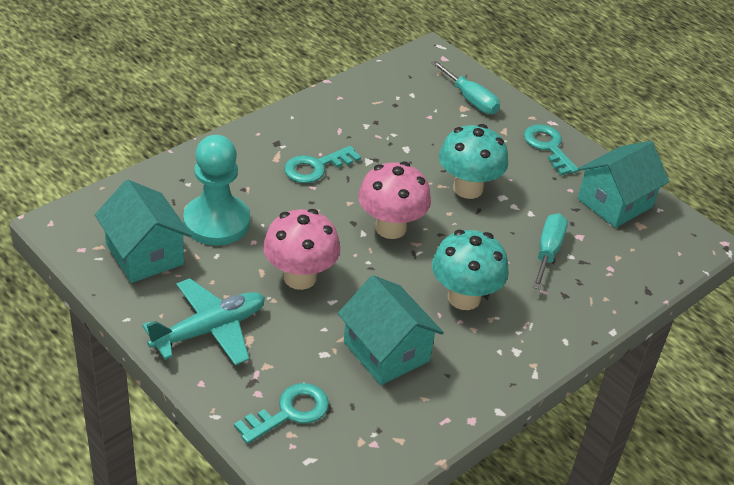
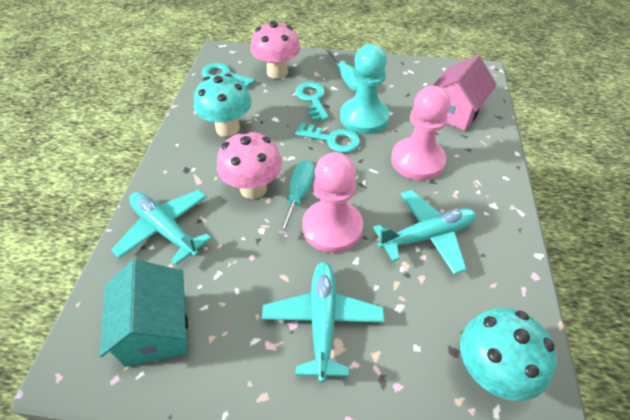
pink house: none = 0 -> [432,56,497,131] = 1
pink pawn: none = 0 -> [302,152,363,253] [391,86,451,181] = 2
turquoise house: [95,179,192,283] [338,275,444,385] [577,141,670,228] = 3 -> [99,259,188,367] = 1
turquoise plane: [142,278,265,365] = 1 -> [111,190,211,265] [262,262,385,383] [373,190,476,275] = 3

